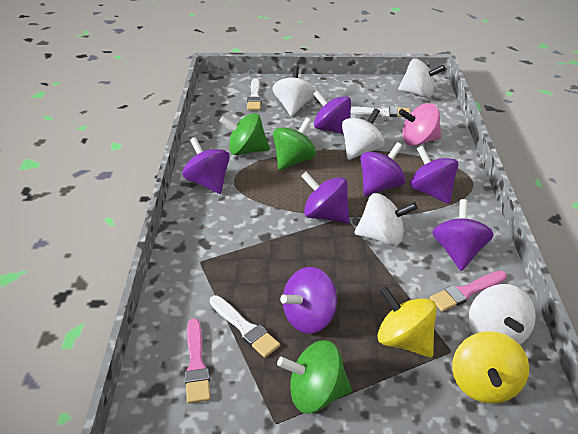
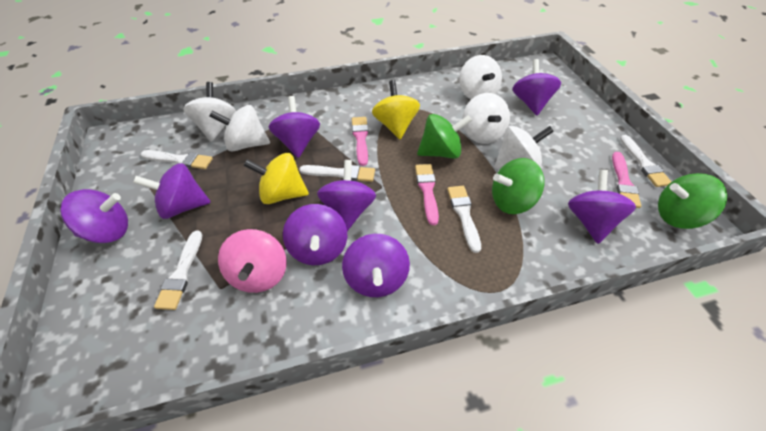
pink brush: [185,318,210,404] [430,271,507,312] = 2 -> [352,117,368,166] [415,164,439,225] [612,152,641,208] = 3
purple spinning top: [182,137,230,194] [280,267,337,334] [301,172,350,223] [313,90,351,134] [360,142,406,196] [410,145,458,204] [432,199,494,271] = 7 -> [60,189,128,243] [133,163,211,219] [269,96,320,158] [283,204,347,265] [317,160,376,231] [342,234,410,297] [512,59,561,115] [568,170,636,244] = 8
white brush: [210,295,280,358] [247,78,261,110] [351,106,410,117] = 3 -> [141,150,213,169] [154,231,202,310] [299,165,375,182] [447,186,481,253] [620,135,671,187] = 5

